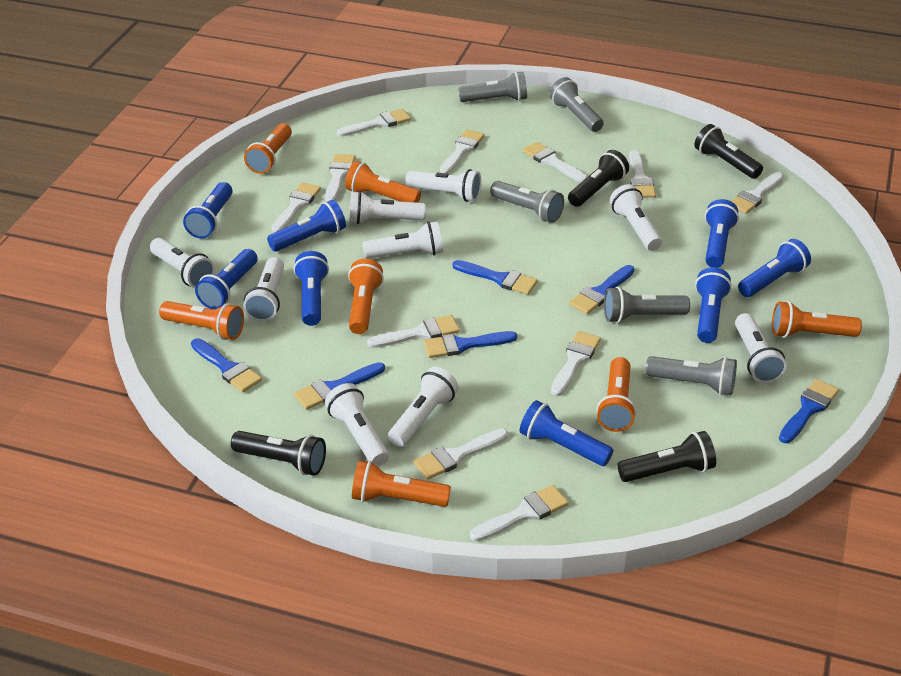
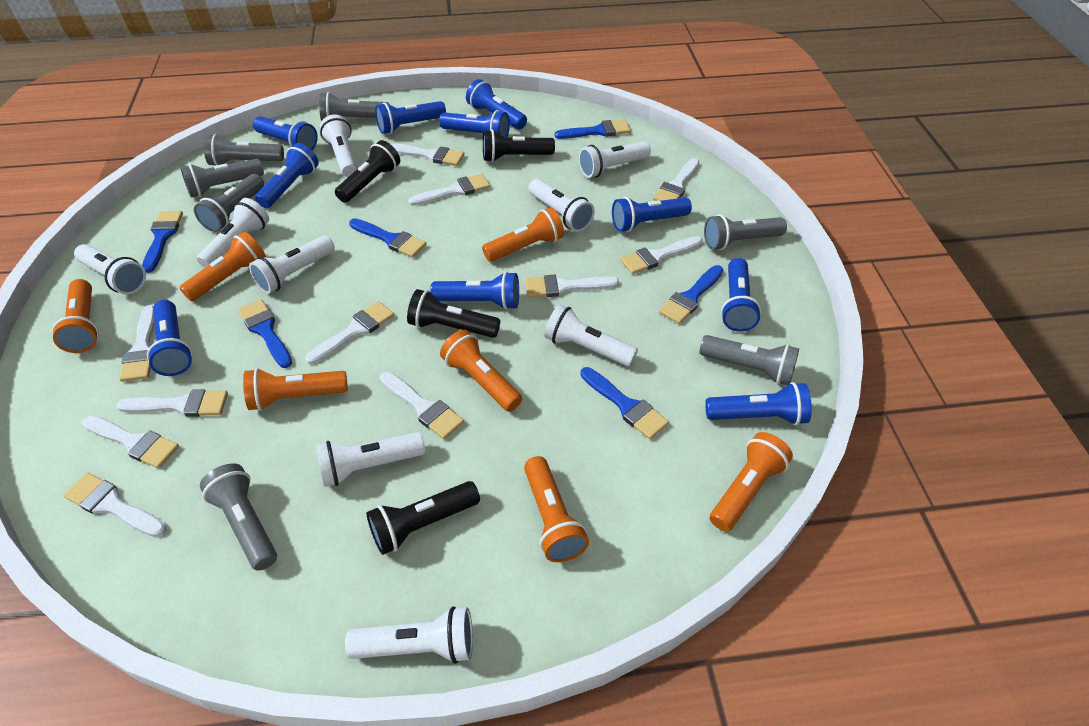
blue flashlight: [183,182,233,239] [195,249,258,309] [267,200,346,252] [294,251,329,326] [520,400,613,466] [695,267,732,343] [705,199,739,268] [738,239,811,297] = 8 -> [147,300,193,376] [253,116,318,150] [255,143,319,208] [375,101,446,134] [430,272,519,310] [439,110,510,137] [466,79,527,129] [612,197,692,232] [705,382,812,425] [721,258,761,332] = 10
grey flashlight: [458,71,527,102] [490,181,564,223] [549,77,604,132] [604,287,690,323] [645,356,737,395] = 5 -> [180,159,264,197] [194,174,264,232] [200,464,277,571] [204,134,284,165] [319,92,390,121] [699,335,799,385] [704,214,787,250] = 7

